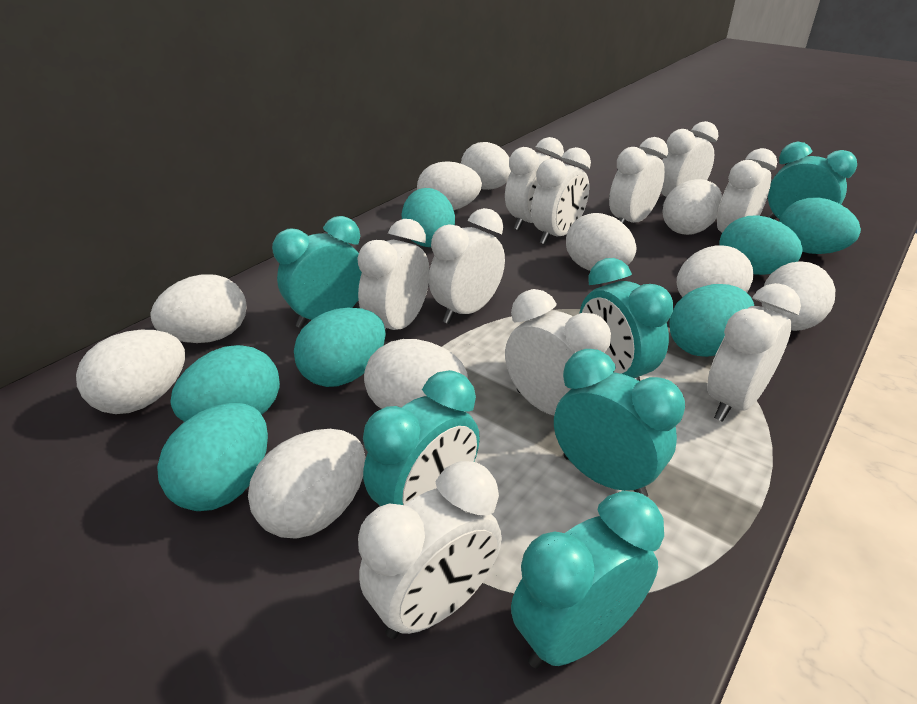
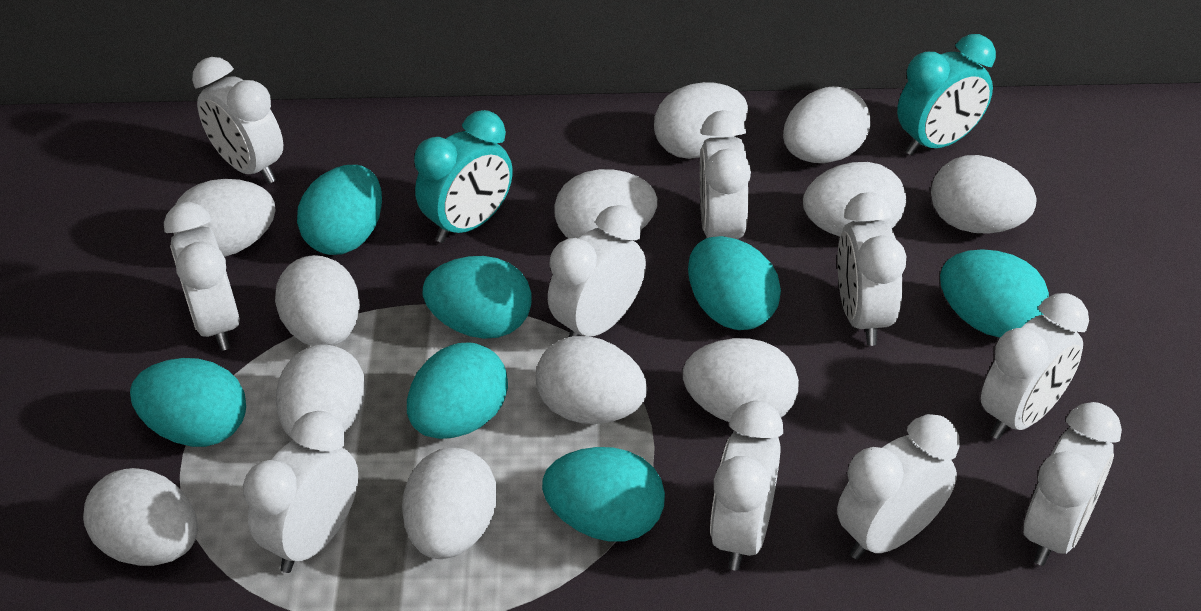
turquoise clock: [272,216,362,328] [363,370,480,506] [511,491,664,669] [554,349,685,497] [579,258,673,381] [768,142,857,220] = 6 -> [414,110,513,243] [897,34,996,155] = 2
white egg: [76,330,185,414] [150,274,247,343] [248,429,366,539] [364,339,468,409] [417,161,482,210] [461,142,511,190] [566,213,636,271] [662,179,722,235] [677,245,754,297] [761,261,835,331] = 10 -> [83,468,198,566] [173,179,276,257] [275,255,360,346] [275,344,366,439] [402,448,497,559] [536,336,647,424] [554,169,657,238] [654,82,748,159] [683,338,799,422] [783,86,871,163] [803,162,906,237] [931,155,1037,234] = 12

